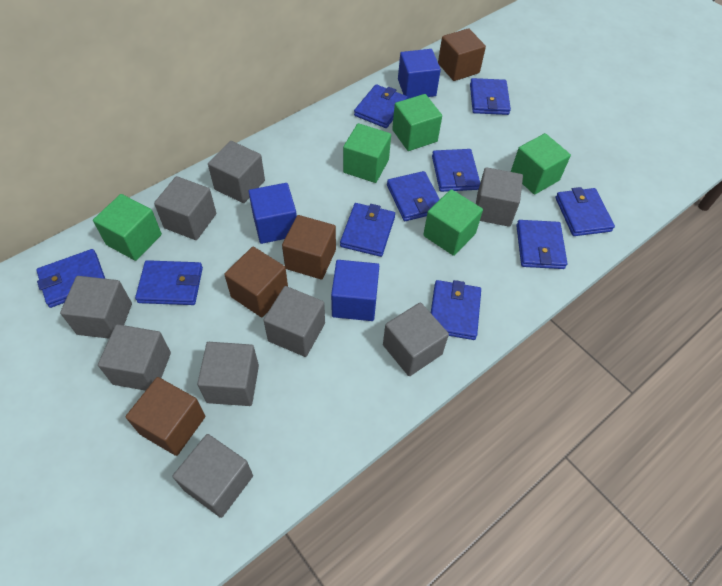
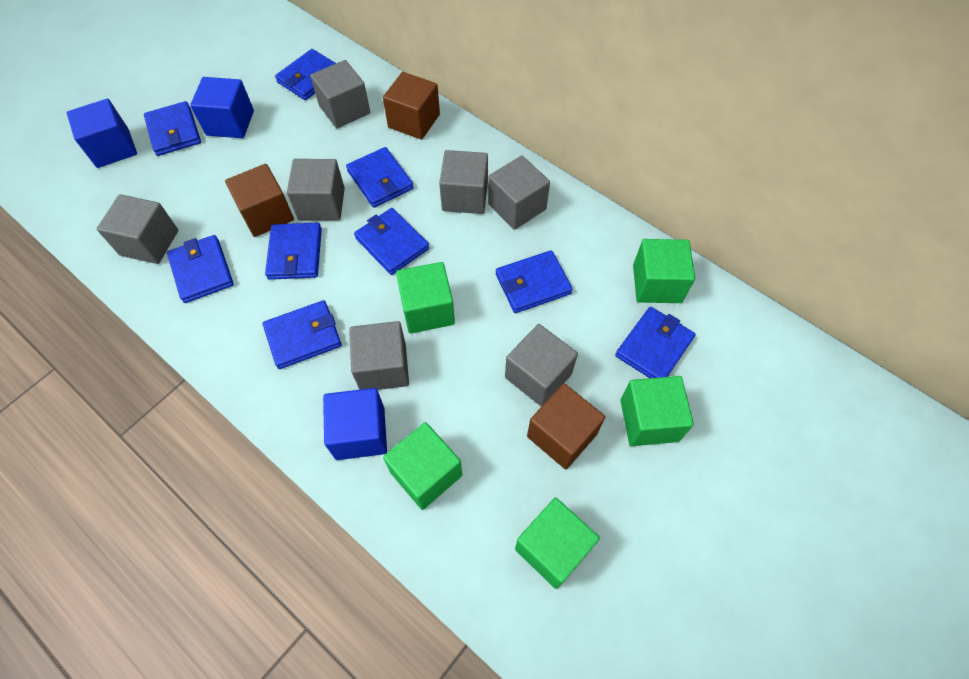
blue wallet: [36,249,105,308] [135,260,203,305] [340,203,395,257] [354,84,408,128] [387,171,440,221] [431,280,481,340] [432,149,480,192] [470,78,511,115] [516,220,567,269] [555,187,615,236] = 10 -> [144,101,201,156] [167,235,234,303] [263,300,342,369] [265,223,322,280] [275,49,336,100] [346,147,414,208] [354,208,429,275] [496,250,573,313] [615,307,696,378] = 9
brown cube: [126,377,205,456] [224,247,288,317] [282,215,336,280] [438,28,486,81] = 4 -> [225,164,294,237] [383,72,440,140] [527,384,605,469] = 3
grey cube: [60,276,132,339] [98,324,171,391] [154,176,216,240] [172,434,253,518] [197,342,259,406] [208,141,265,203] [263,286,325,357] [383,302,449,376] [476,167,523,227] = 9 -> [97,194,178,264] [287,159,345,220] [310,60,370,128] [349,321,409,390] [439,150,488,214] [488,156,550,230] [505,324,578,407] = 7

